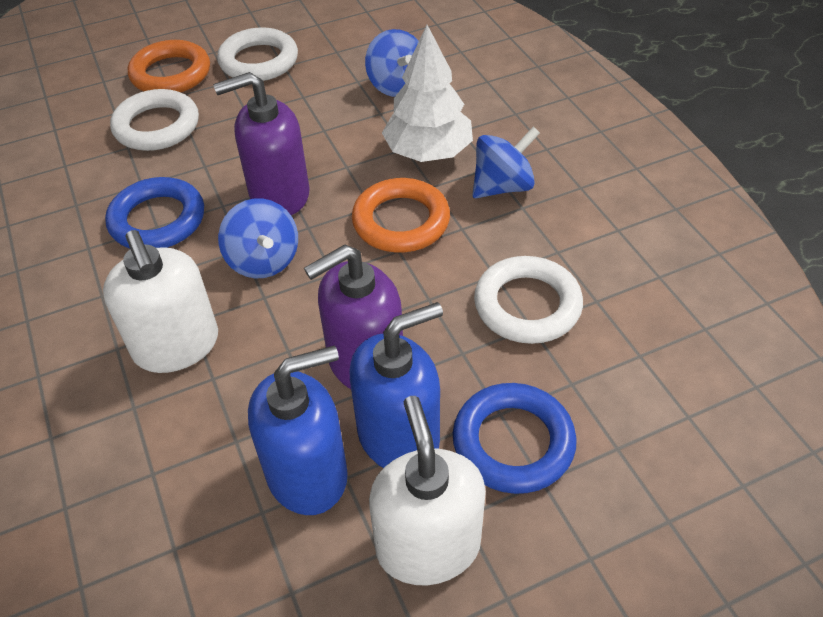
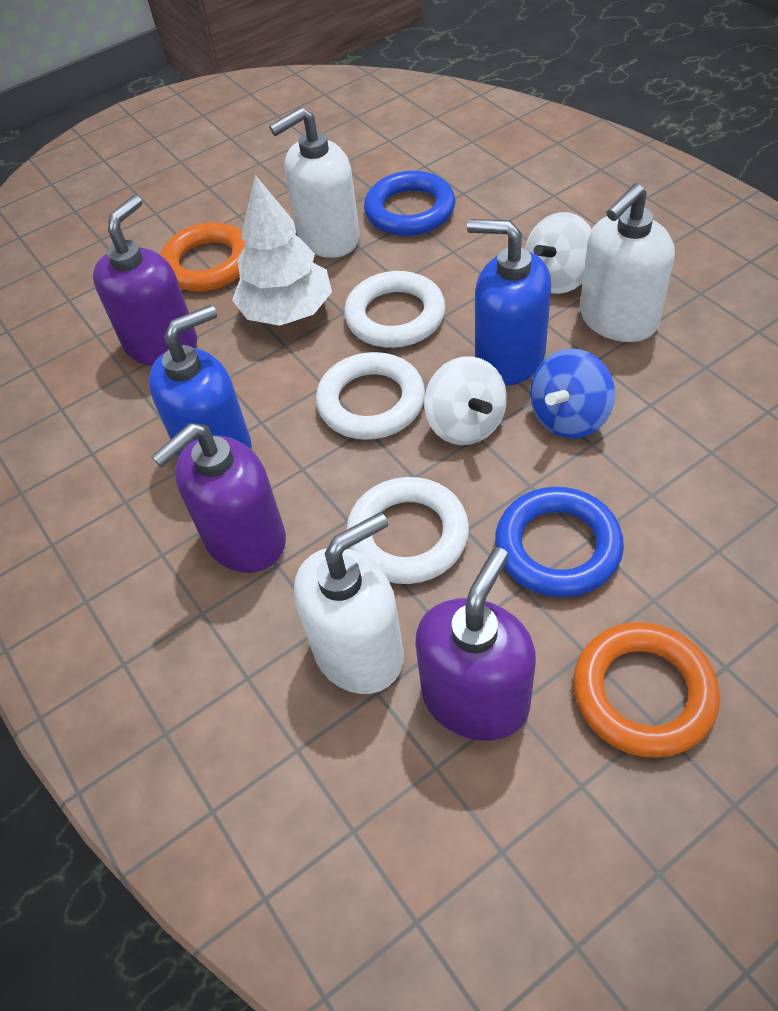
blue spinning top: [218,198,298,278] [365,29,419,97] [472,126,540,198] = 3 -> [530,349,615,439] = 1
purple soap dispenser: [213,72,310,215] [304,244,403,389] = 2 -> [93,195,197,366] [151,423,286,573] [415,547,536,741] = 3
white soap dispenser: [103,230,218,373] [369,396,486,585] = 2 -> [269,107,360,258] [294,512,404,694] [580,183,675,342] = 3
white spinning top: none = 0 -> [424,356,507,445] [525,212,592,294] = 2

